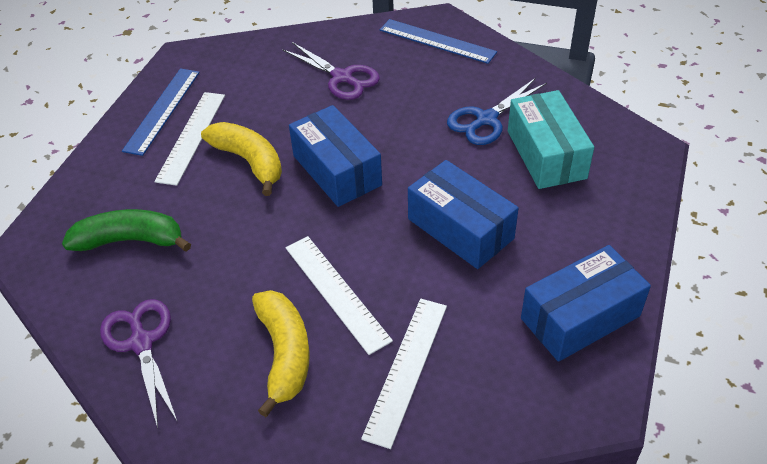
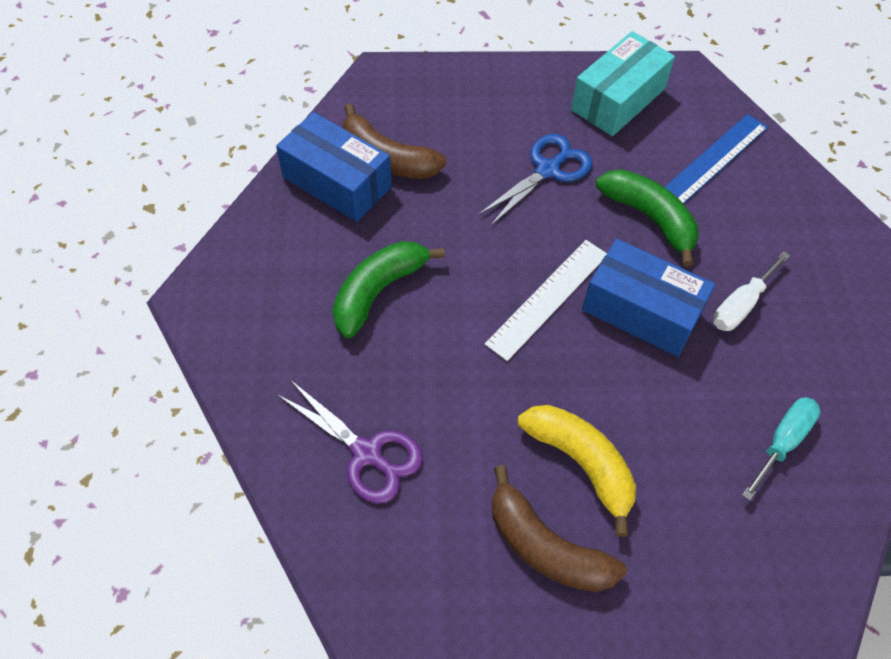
blue box: [289,105,382,207] [408,160,519,269] [521,245,651,362] = 3 -> [276,112,392,222] [582,239,715,356] = 2
blue ruler: [122,68,200,156] [380,19,497,64] = 2 -> [665,114,768,204] = 1
brown banana: none = 0 -> [343,103,446,179] [492,465,627,592] = 2
green banana: [62,209,191,252] = 1 -> [333,241,445,338] [596,169,699,267] = 2
purple scissors: [100,299,177,428] [283,42,380,100] = 2 -> [277,381,423,504] = 1
turquoise screwdriver: none = 0 -> [742,397,820,501] = 1
white ruler: [154,92,225,186] [286,236,393,355] [361,299,447,449] = 3 -> [485,240,607,361] = 1
white screwdriver: none = 0 -> [713,251,790,331] = 1
yellow banana: [201,122,282,196] [252,290,310,417] = 2 -> [518,405,636,537] = 1

